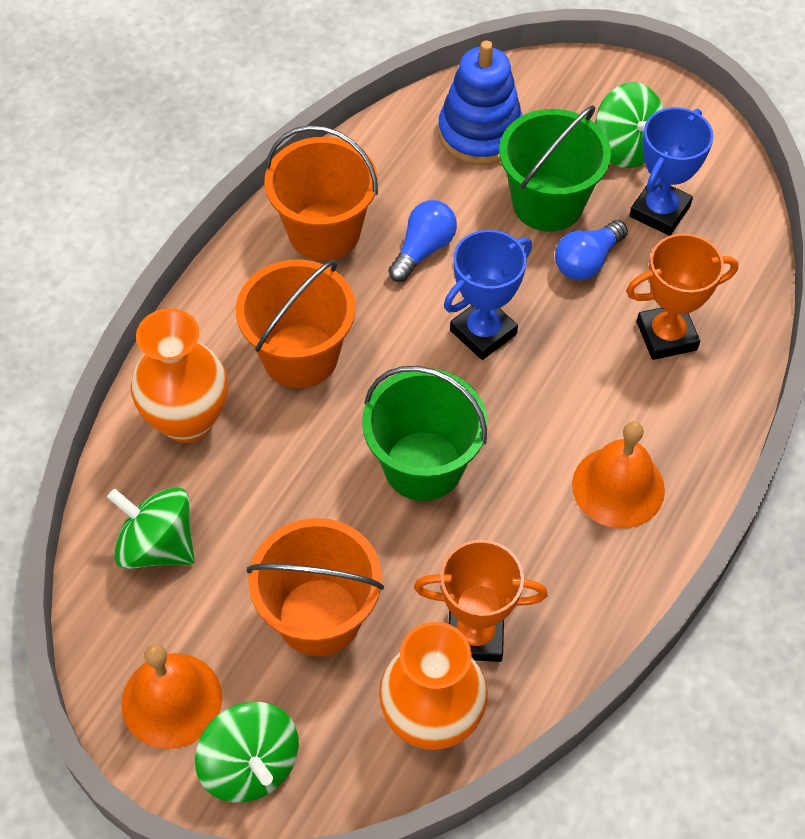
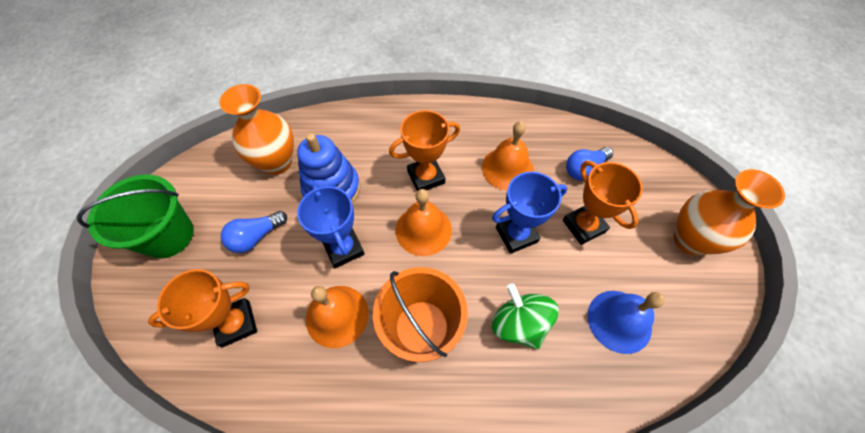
blue bell: none = 0 -> [588,291,665,354] = 1
green bucket: [362,366,488,501] [499,105,611,232] = 2 -> [77,175,194,259] = 1
green spinning top: [107,487,195,569] [195,702,299,802] [595,82,664,168] = 3 -> [492,283,559,349] = 1
orange bell: [122,644,222,749] [572,421,665,528] = 2 -> [306,286,369,348] [396,189,452,256] [482,121,534,191] = 3
orange bucket: [236,259,356,388] [247,518,384,656] [264,125,378,261] = 3 -> [373,267,468,362] = 1
orange trophy: [414,540,547,662] [626,233,738,360] = 2 -> [148,269,257,347] [389,110,460,191] [563,161,643,245] = 3

